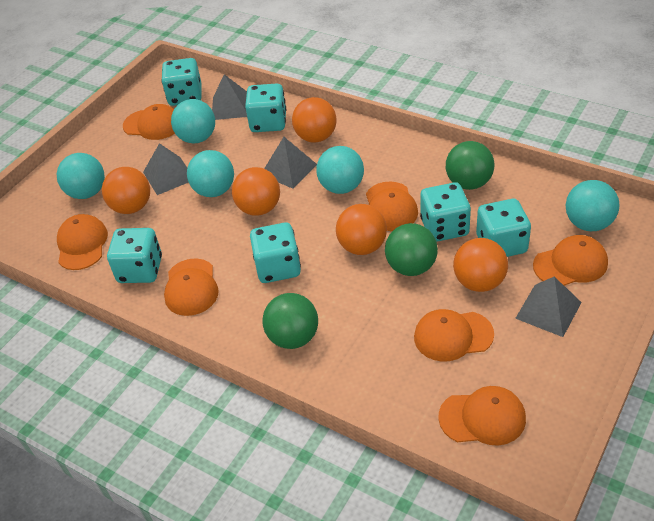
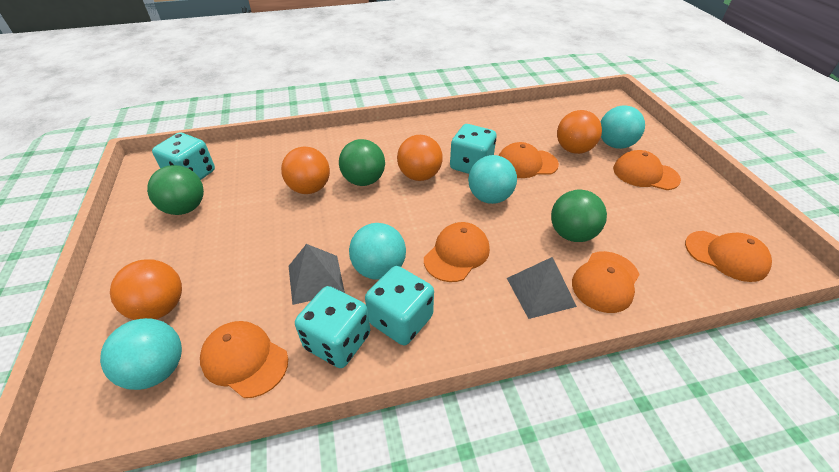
grey pyramid: [143,143,189,195] [212,74,247,120] [264,137,317,189] [515,277,582,337] = 4 -> [288,244,345,305] [507,257,577,319] = 2
orange ball: [102,167,150,214] [232,167,280,216] [292,97,337,143] [336,204,387,255] [453,238,508,292] = 5 -> [110,259,182,320] [281,147,330,194] [397,135,442,181] [557,110,602,154] = 4
orange cap: [57,214,108,270] [123,104,175,140] [164,258,219,316] [366,181,418,231] [414,309,494,362] [438,386,526,445] [533,235,608,286] = 7 -> [200,321,288,398] [424,222,490,282] [499,142,559,178] [572,251,640,313] [613,150,681,190] [685,231,772,282] = 6
turquoise ball: [57,153,105,199] [171,99,215,143] [187,150,234,197] [316,146,364,194] [566,180,619,231] = 5 -> [100,318,182,390] [349,223,406,280] [468,155,517,204] [601,106,645,149] = 4
turquoise dice: [107,228,162,283] [161,58,202,106] [245,83,286,132] [250,222,301,283] [420,182,471,242] [476,199,531,257] = 6 -> [152,133,215,180] [295,286,370,368] [365,266,434,345] [450,124,497,174] = 4

